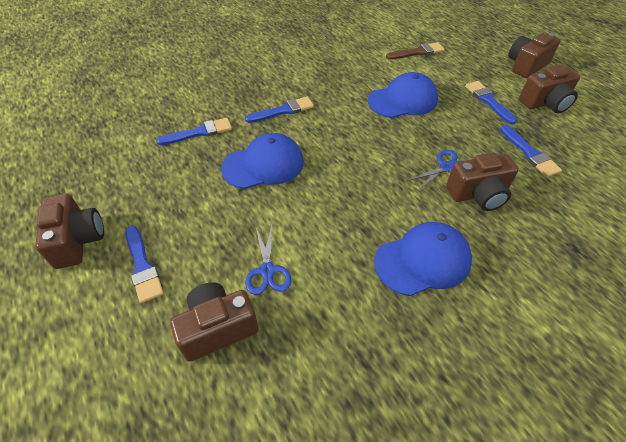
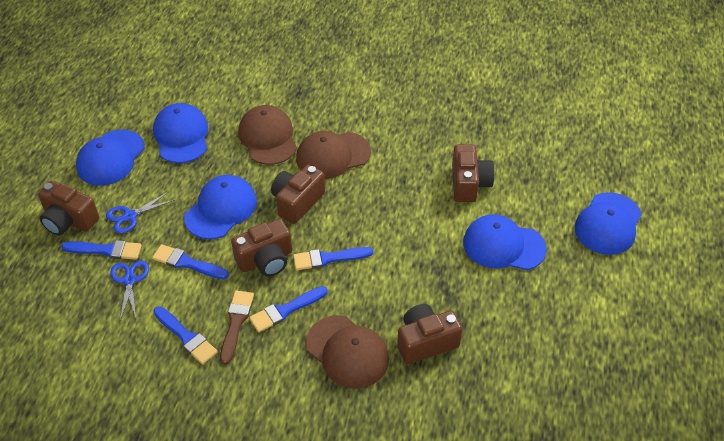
blue cap: [221,133,304,189] [368,72,438,118] [374,222,472,296] = 3 -> [76,130,145,186] [153,103,208,163] [184,175,257,239] [463,214,547,270] [575,192,642,255] = 5
brown cap: none = 0 -> [238,105,297,165] [296,131,371,179] [306,315,389,389] = 3

